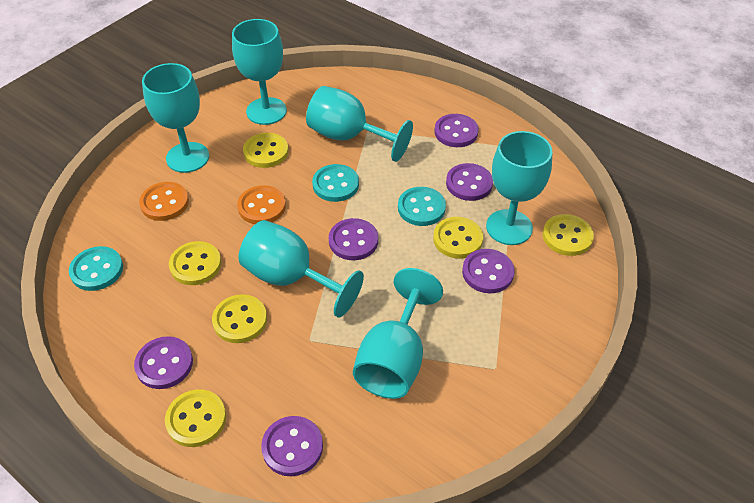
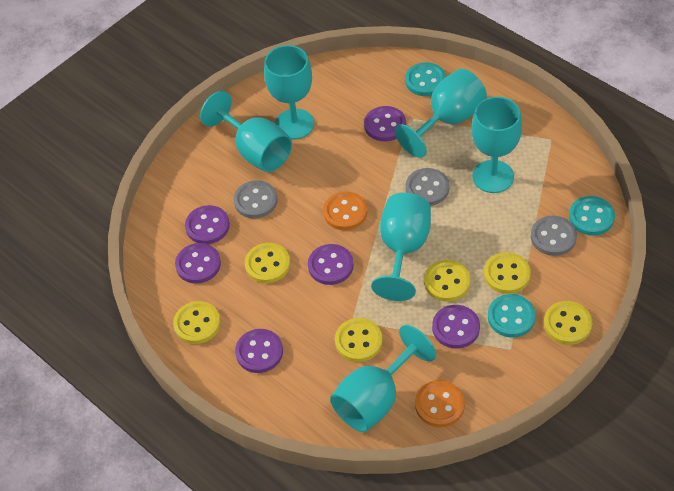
grey button: none = 0 -> [234,180,277,219] [405,168,449,206] [531,216,577,256] = 3

